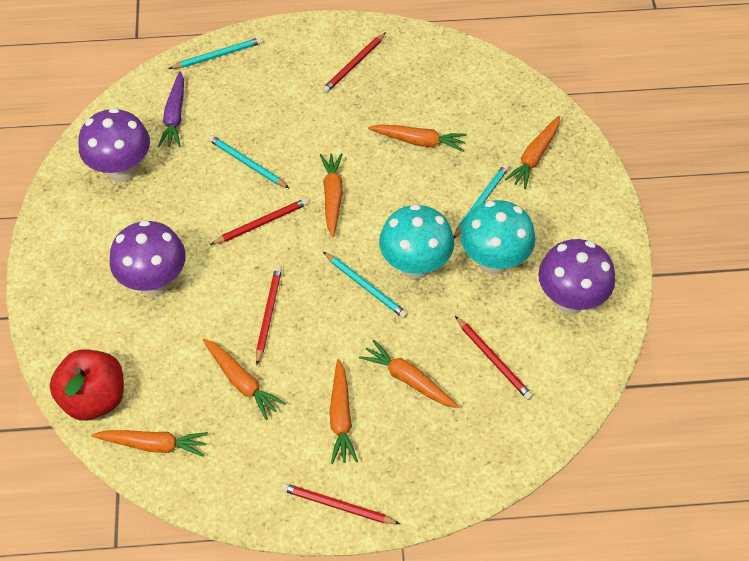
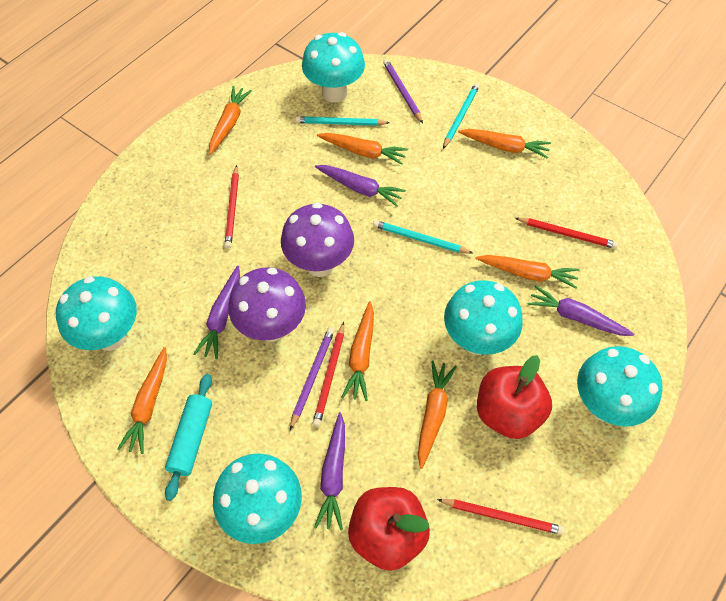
purple carrot: [158,71,184,147] = 1 -> [193,266,240,359] [314,412,345,530] [315,165,406,207] [527,285,634,336] = 4
purple mushroom: [78,108,150,182] [110,220,186,296] [538,239,615,314] = 3 -> [229,267,306,342] [281,202,354,277] = 2
purple pencil: none = 0 -> [290,327,335,430] [383,59,423,123] = 2
red apple: [50,349,124,421] = 1 -> [348,487,430,571] [477,355,552,439] = 2
red pencil: [210,198,309,245] [256,266,282,365] [281,483,400,524] [322,32,386,93] [455,316,533,400] = 5 -> [224,165,239,249] [313,322,344,427] [437,499,565,535] [515,218,619,249] = 4
turquoise mushroom: [379,204,454,280] [460,200,536,275] = 2 -> [56,276,137,351] [213,453,302,544] [302,32,365,103] [444,280,523,355] [577,346,663,427] = 5
turquoise pencil: [168,37,263,69] [208,135,289,188] [323,252,408,318] [453,164,509,239] = 4 -> [295,116,390,126] [373,220,473,254] [443,83,480,149] = 3
turquoise rolling pin: none = 0 -> [165,374,212,501] = 1

